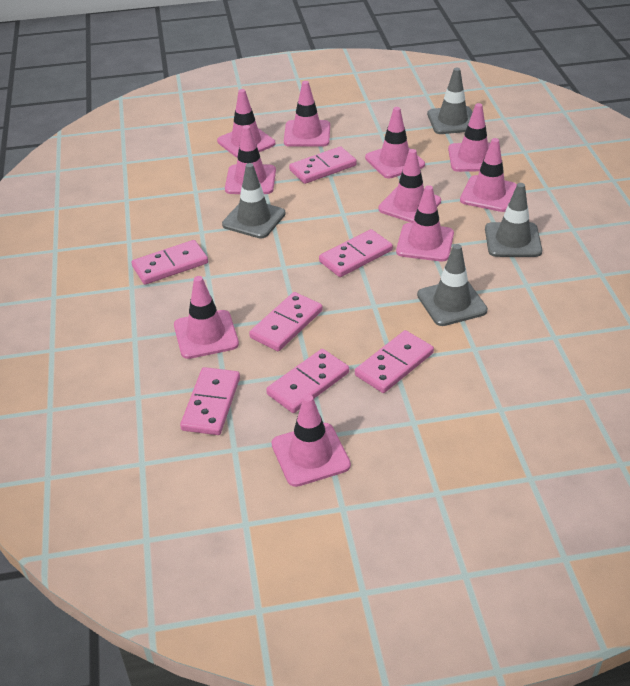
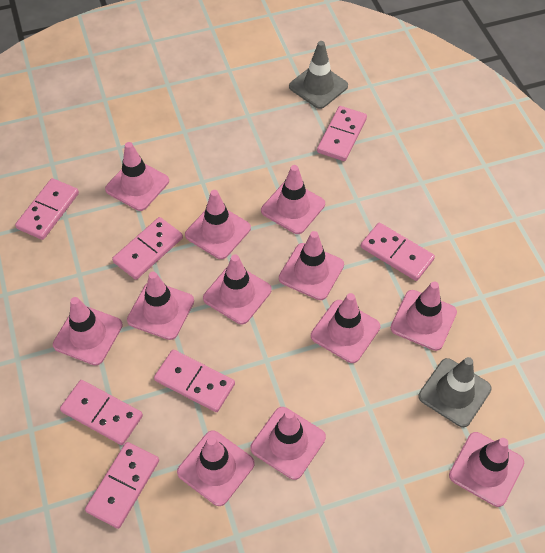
grey traffic cone: [222,163,286,238] [417,244,488,326] [427,68,473,134] [485,183,542,257] = 4 -> [289,41,348,109] [418,357,492,427] = 2
pink traffic cone: [174,276,239,359] [217,89,275,158] [225,125,276,194] [271,394,351,487] [284,81,330,147] [365,107,425,178] [378,149,441,223] [396,185,454,261] [448,103,490,172] [460,138,517,212] = 10 -> [53,297,123,366] [105,142,169,211] [127,272,194,340] [177,430,255,506] [185,190,251,259] [203,254,272,324] [251,407,326,480] [261,165,325,234] [279,231,344,300] [311,293,380,363] [391,282,457,351] [449,432,524,507] = 12

